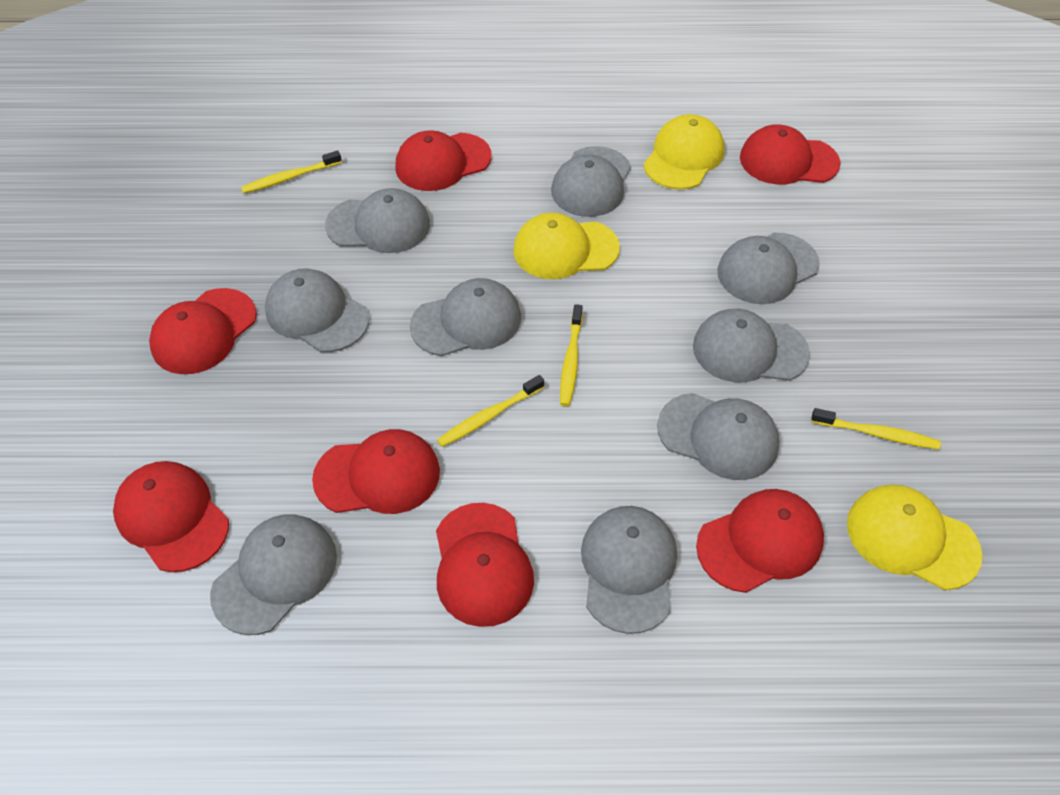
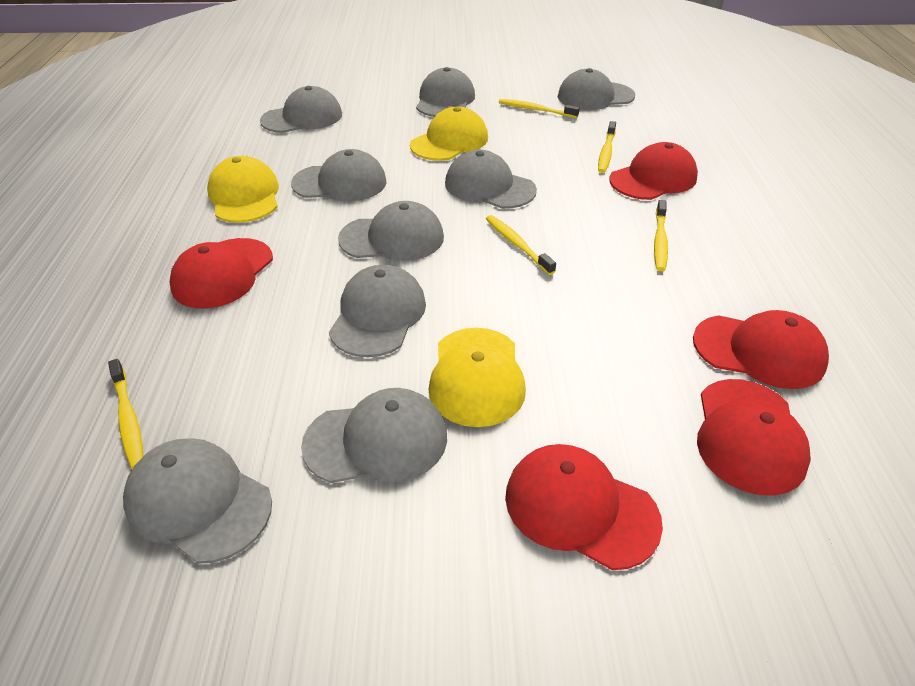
red cap: [113,461,229,572] [149,288,257,374] [312,429,440,514] [395,130,492,191] [436,503,534,627] [696,489,824,593] [740,124,840,185] = 7 -> [169,238,273,309] [505,444,663,570] [609,142,698,200] [693,310,829,389] [697,379,811,496] = 5
yellow toothbrush: [241,150,342,193] [437,375,544,447] [560,304,583,406] [811,408,941,449] = 4 -> [108,359,143,469] [486,215,556,275] [499,99,580,118] [598,121,616,173] [654,200,668,271] = 5

